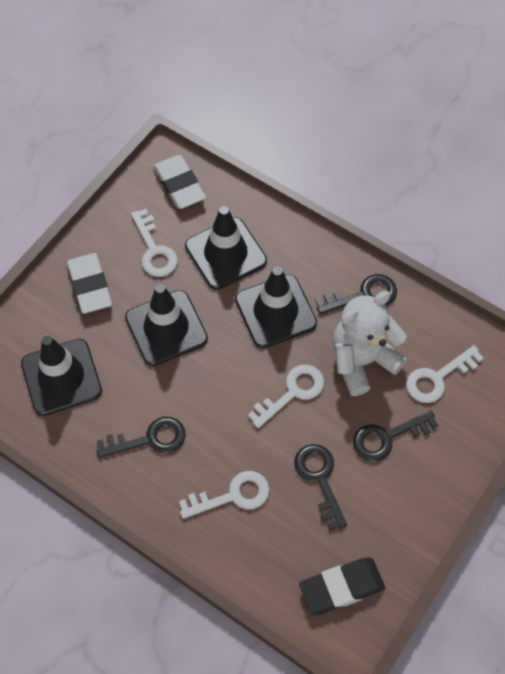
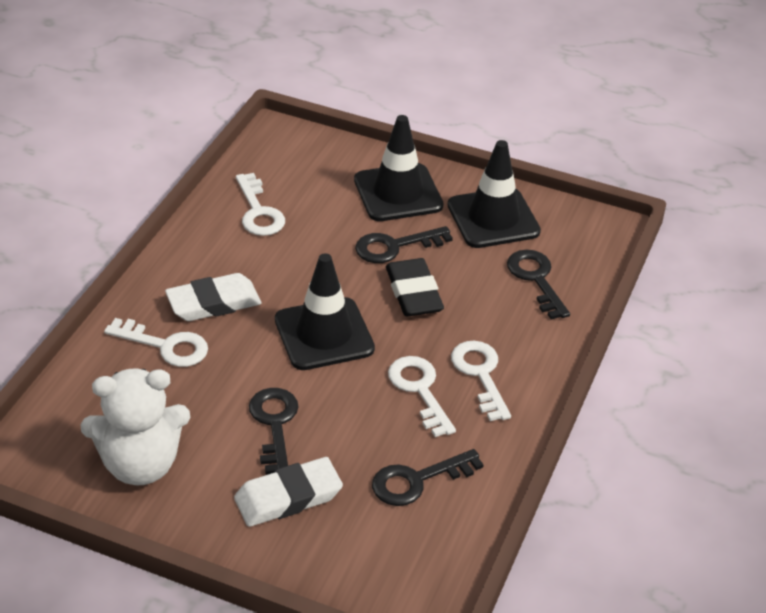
black traffic cone: [21,336,102,416] [125,284,208,366] [185,206,267,290] [235,267,317,348] = 4 -> [275,254,375,370] [354,115,443,221] [448,140,541,248] = 3

